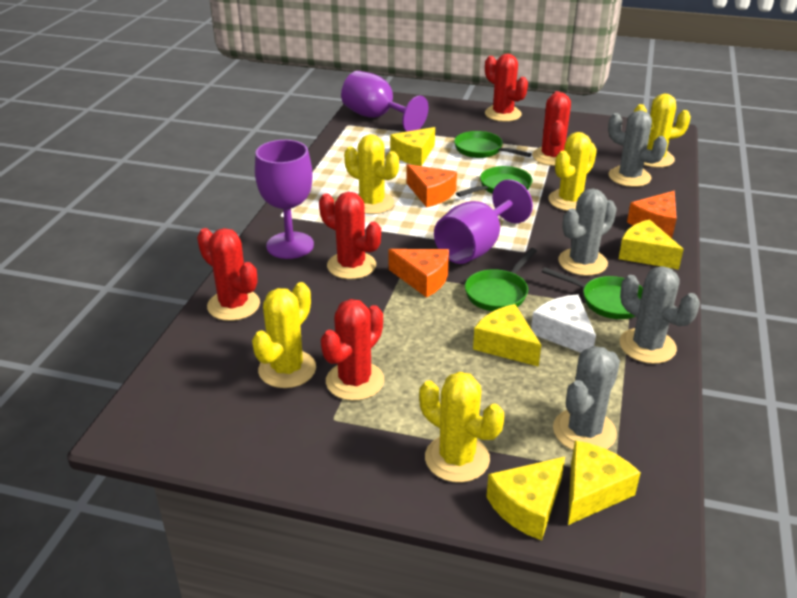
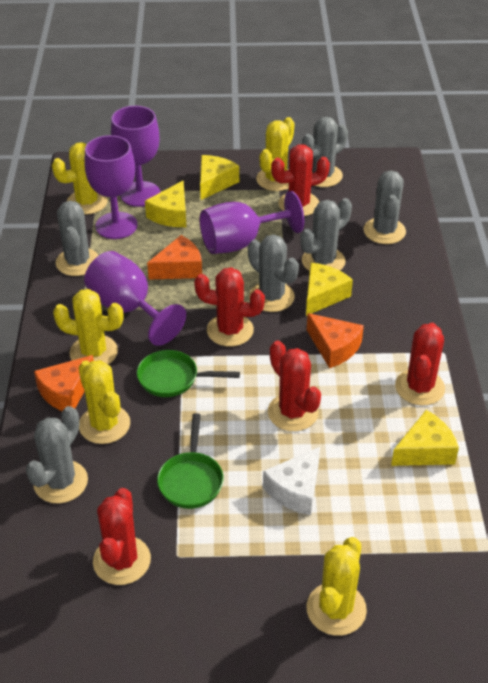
green pan: [454,131,532,158] [456,166,532,197] [465,248,537,311] [542,267,643,319] = 4 -> [137,350,240,397] [157,413,224,509] = 2
grey cactus: [553,346,620,450] [558,188,617,276] [608,110,667,187] [620,266,700,364] = 4 -> [26,406,88,503] [56,201,99,276] [248,235,299,312] [300,198,352,271] [302,117,348,187] [364,170,406,244] = 6
purple goblet: [255,140,314,259] [341,71,428,132] [434,179,533,264] = 3 -> [84,135,138,239] [84,251,186,346] [111,106,160,207] [200,191,304,254] = 4
yellow cheese: [390,127,435,166] [473,304,541,367] [486,457,565,540] [568,440,641,525] [619,219,684,270] = 5 -> [145,180,186,227] [200,155,239,200] [306,263,353,316] [391,410,459,466] = 4

